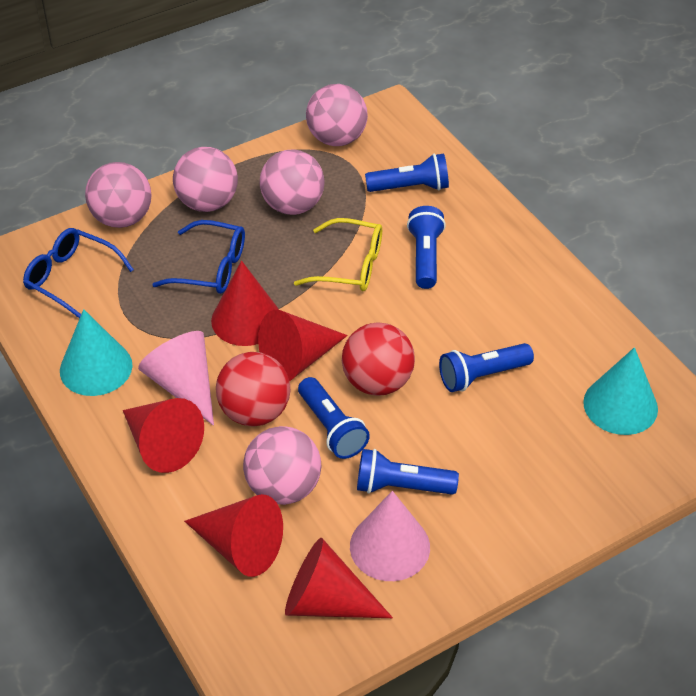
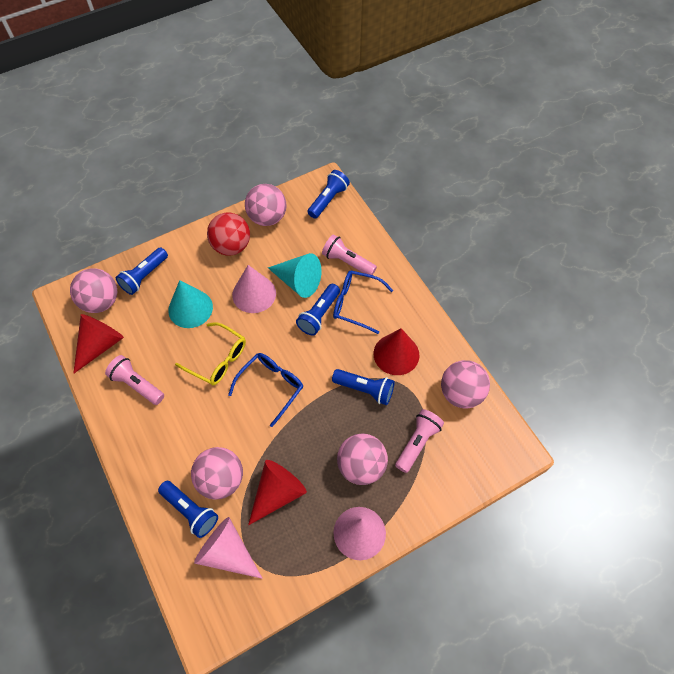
pink cone: [138,331,214,426] [350,491,430,581] = 2 -> [194,517,262,579] [232,265,276,313] [333,507,386,560] = 3
pink flashlight: none = 0 -> [105,355,164,405] [322,234,377,275] [395,409,444,473] = 3
red ball: [216,352,290,426] [342,322,415,396] = 2 -> [207,212,250,256] = 1
red cone: [123,398,204,473] [184,494,283,577] [211,261,279,346] [258,310,348,381] [285,538,393,618] = 5 -> [73,314,124,374] [248,460,307,526] [373,328,420,375] = 3

